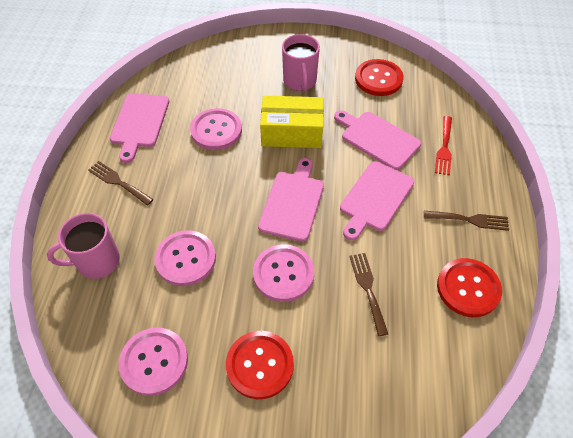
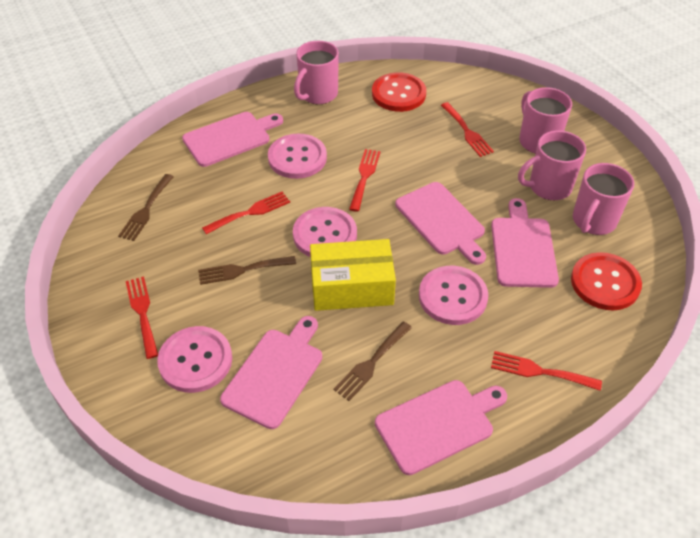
pink cutting board: [110,93,169,163] [258,158,324,242] [334,110,421,170] [340,161,414,241] = 4 -> [182,112,283,167] [220,316,322,429] [375,380,507,475] [395,182,486,265] [491,198,559,288] = 5
pink mug: [47,213,120,279] [282,34,320,91] = 2 -> [294,41,339,104] [518,130,586,200] [519,87,572,154] [573,163,634,235] = 4
red button: [226,331,294,399] [355,59,404,96] [437,258,502,317] = 3 -> [372,72,426,112] [571,252,642,310] = 2
red fork: [435,116,452,176] = 1 -> [126,277,158,359] [202,192,290,234] [349,149,380,212] [441,102,494,157] [491,351,602,391] = 5

